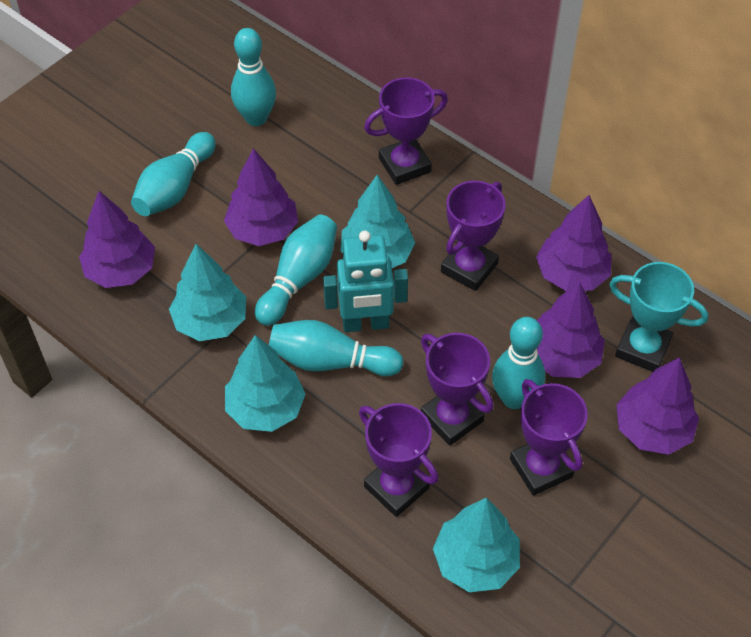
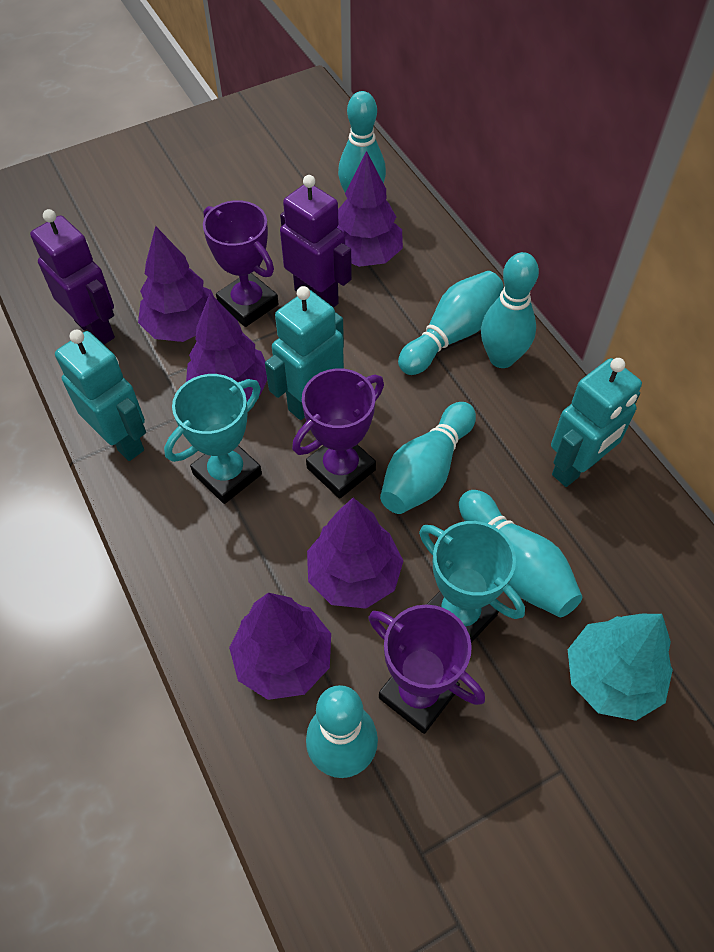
purple robot: none = 0 -> [30,209,115,344] [280,175,352,308] = 2
purple trophy: [359,403,439,517] [364,77,448,185] [421,333,494,446] [441,181,506,291] [510,379,588,496] = 5 -> [203,200,279,327] [292,368,384,499] [368,605,485,734] = 3
turquoise bowling pin: [131,132,216,216] [231,28,276,126] [255,214,337,326] [269,320,403,376] [492,317,545,409] = 5 -> [306,685,378,778] [338,91,386,192] [380,402,476,514] [398,271,504,375] [459,490,582,617] [481,252,539,368] = 6
turquoise robot: [323,231,408,332] = 1 -> [55,330,146,461] [265,286,344,420] [551,358,642,487] = 3
turquoise tree: [169,244,246,341] [225,335,305,432] [340,175,415,268] [433,498,520,592] = 4 -> [568,614,673,721] = 1
turquoise trophy: [609,262,708,372] = 1 -> [164,374,262,504] [419,521,525,643] = 2

